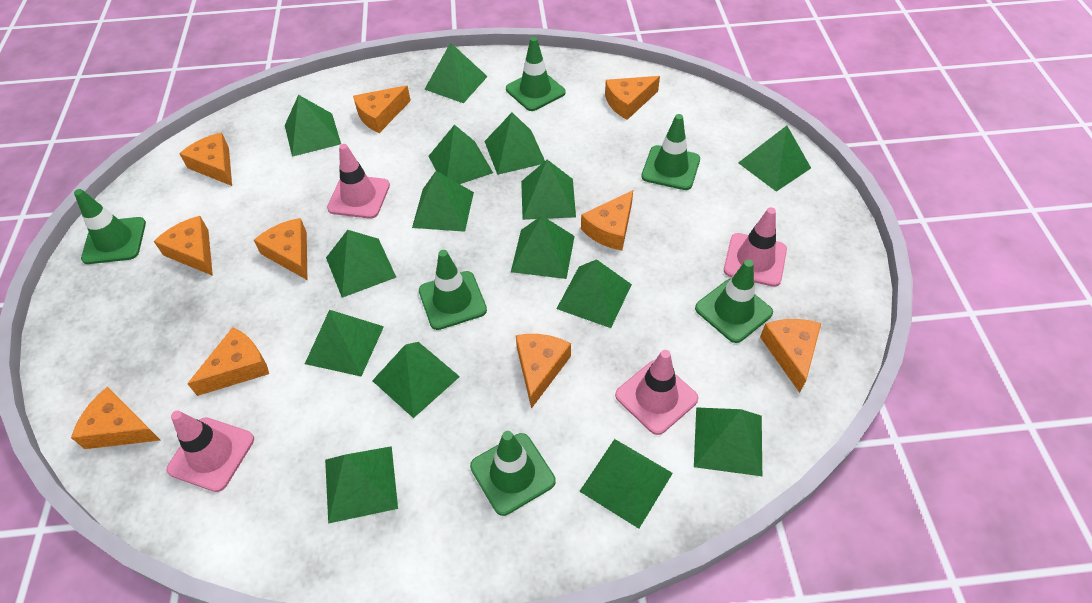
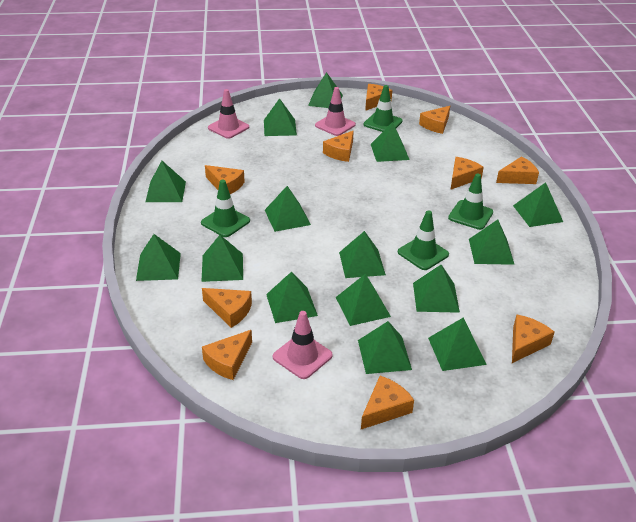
green traffic cone: [74,189,146,264] [419,250,487,330] [470,431,555,516] [506,37,566,111] [641,114,700,190] [695,260,773,343] = 6 -> [201,180,250,237] [363,85,403,132] [398,210,449,270] [448,174,493,230] = 4
pink traffic cone: [167,410,254,492] [327,144,390,219] [615,350,699,435] [724,207,787,287] = 4 -> [208,89,249,139] [273,311,333,379] [315,87,356,136] = 3

